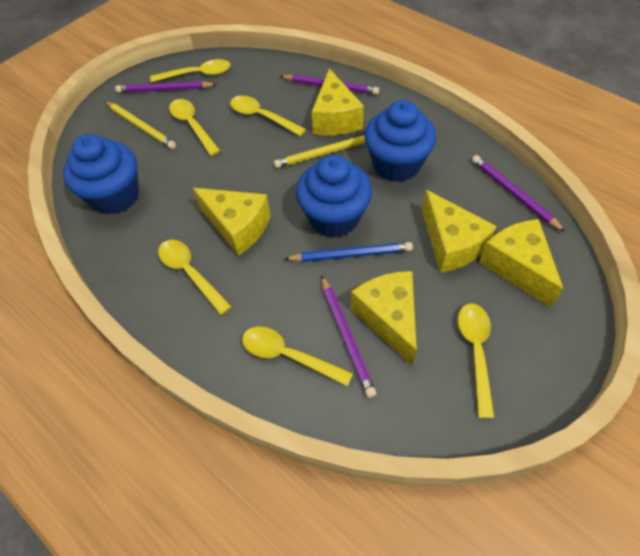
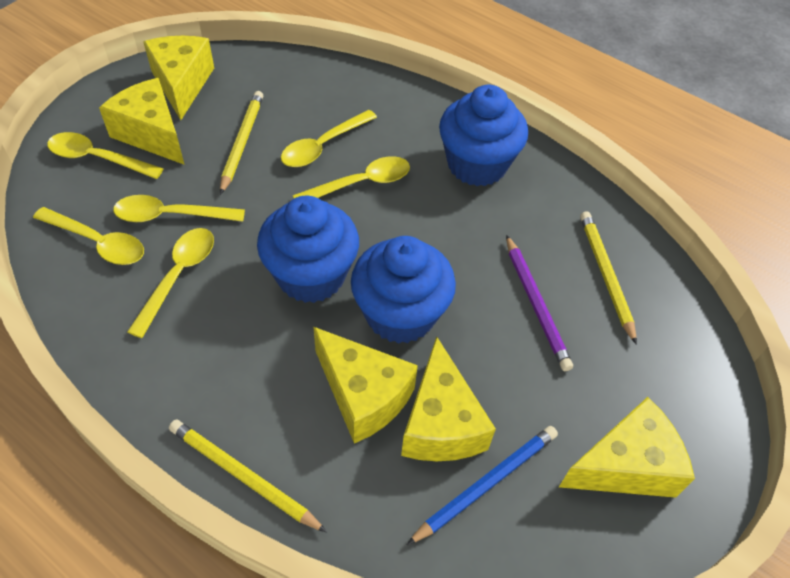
purple pencil: [115,81,217,93] [280,74,379,95] [321,275,376,398] [472,155,565,232] = 4 -> [506,235,573,371] = 1
yellow pencil: [105,101,176,149] [274,135,366,168] = 2 -> [169,420,327,533] [220,91,263,195] [580,211,637,345] = 3

